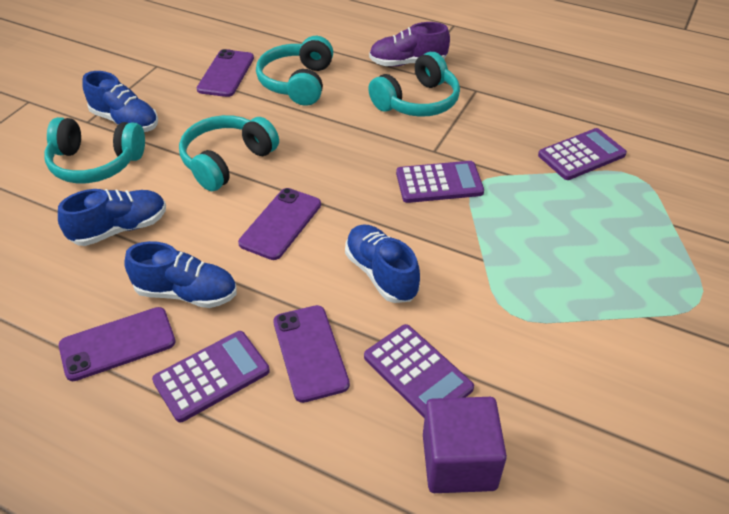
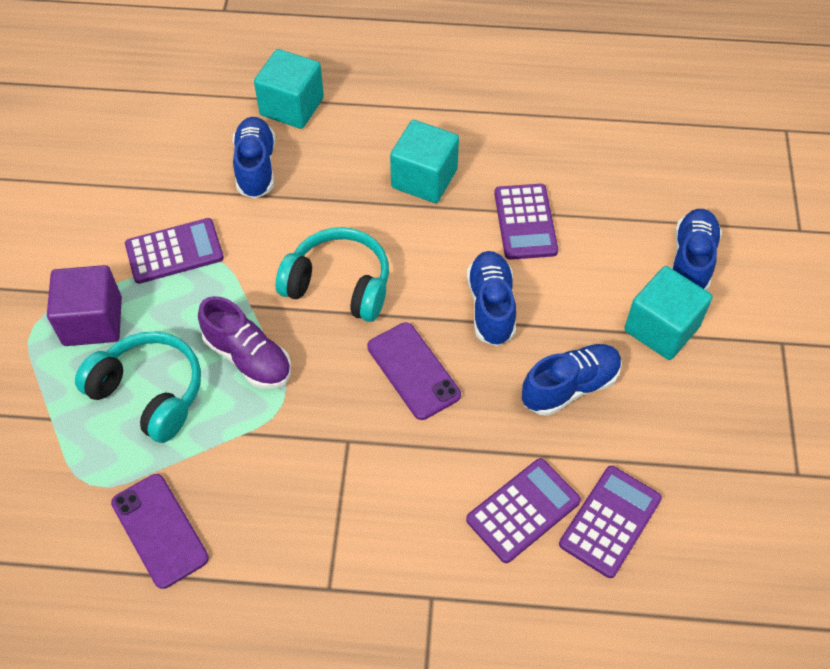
purple phone: [59,307,175,381] [197,49,254,97] [238,188,321,260] [273,305,350,403] = 4 -> [111,474,209,589] [367,322,461,420] = 2
turquoise cube: none = 0 -> [254,49,324,129] [390,120,459,203] [624,266,712,360] = 3
turquoise headphones: [44,117,145,183] [179,115,279,191] [256,36,333,106] [368,52,460,117] = 4 -> [75,332,201,443] [276,227,389,322] = 2

